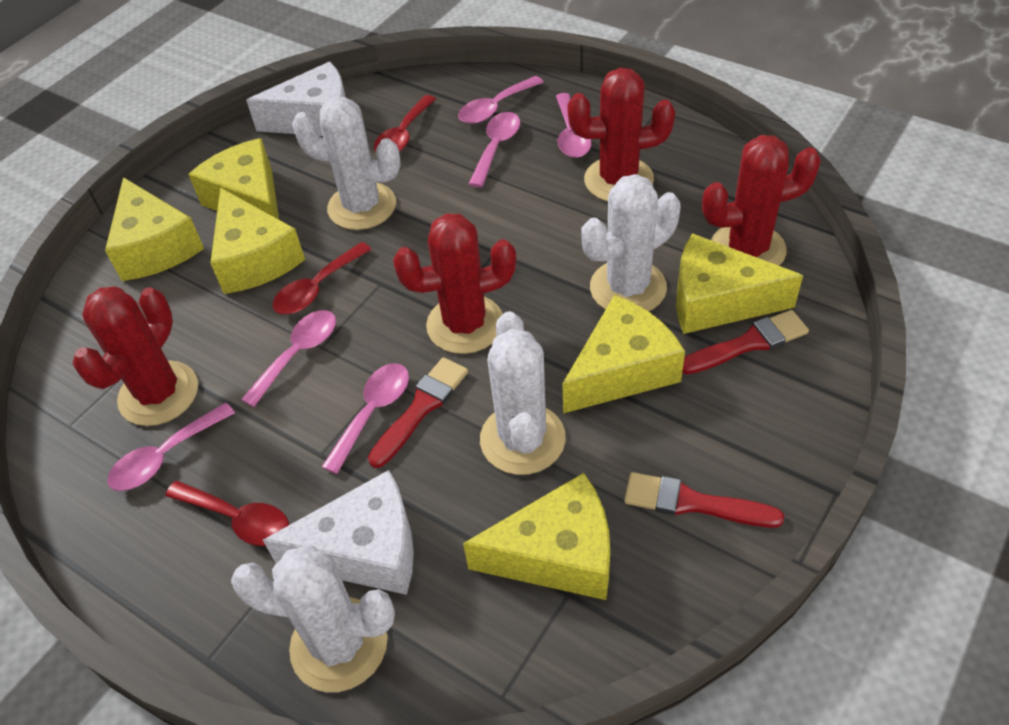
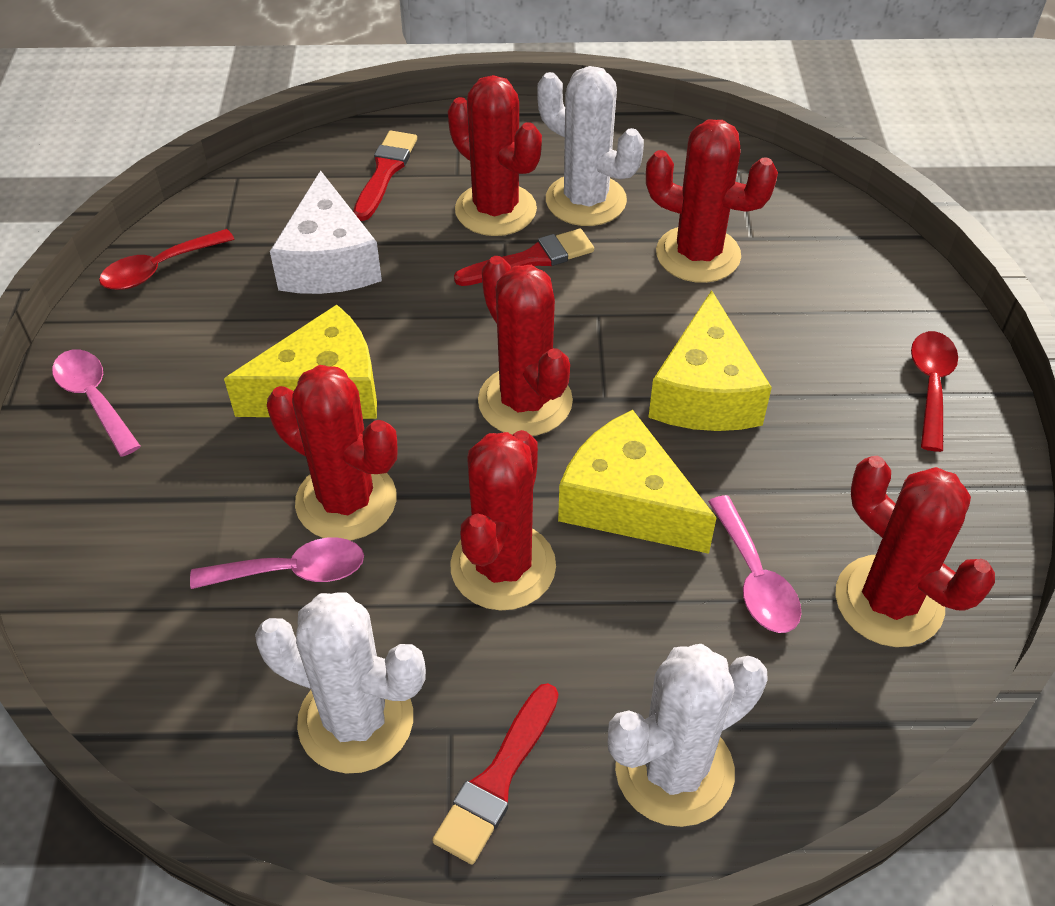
pink spoon: [107,402,235,491] [241,310,336,407] [322,363,409,474] [458,76,544,124] [469,112,520,188] [556,93,591,158] = 6 -> [52,350,141,457] [190,538,364,589] [708,495,801,633] = 3
red cactus: [72,286,198,426] [393,213,516,354] [567,68,675,201] [702,135,821,266] = 4 -> [267,365,397,540] [448,75,542,236] [450,430,556,610] [478,256,573,436] [646,120,778,283] [835,456,995,647] = 6
red spoon: [165,481,289,546] [273,242,372,314] [374,95,436,152] = 3 -> [99,229,235,290] [911,331,958,452] = 2
white cactus: [231,544,395,692] [292,97,401,230] [480,311,566,475] [582,174,681,311] = 4 -> [255,592,426,774] [537,66,644,226] [608,644,768,827] = 3
white cheese: [246,62,346,136] [263,470,414,595] = 2 -> [270,171,382,294] = 1
yellow cheese: [105,177,204,281] [188,138,279,219] [211,188,305,294] [463,473,610,600] [562,295,685,413] [676,233,803,334] = 6 -> [224,305,377,419] [558,410,717,554] [648,290,772,431] = 3

